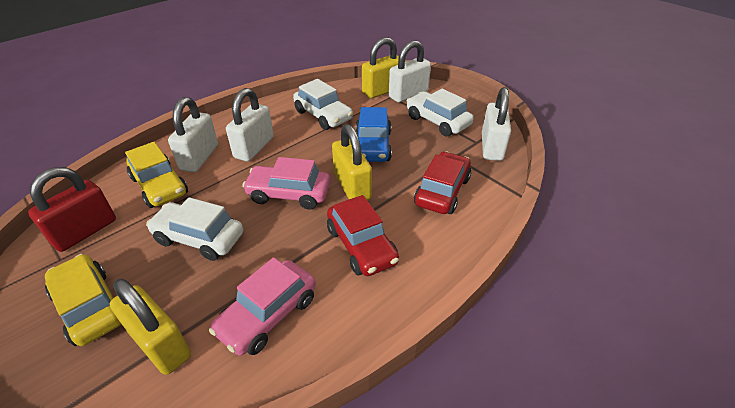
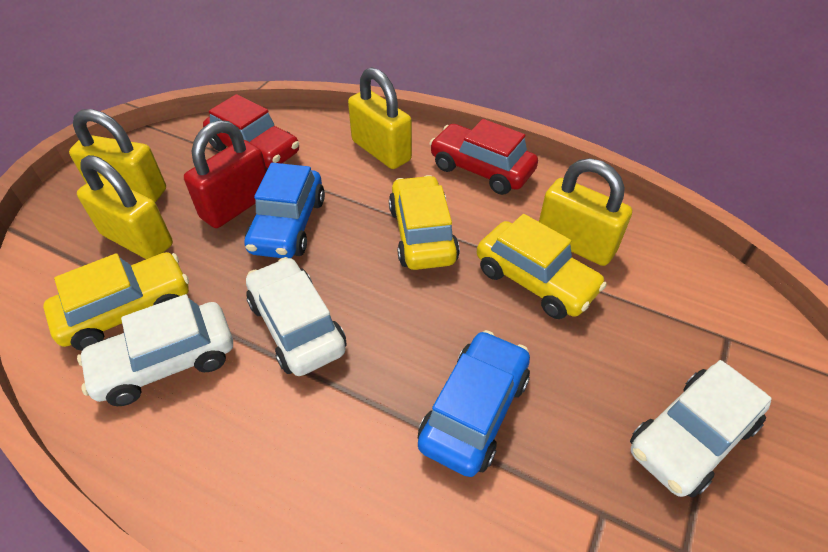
blue car: [356,107,392,162] = 1 -> [244,163,325,258] [418,330,530,477] = 2
pink car: [209,257,316,356] [242,157,330,209] = 2 -> none = 0
white padlock: [168,97,218,172] [226,88,274,161] [389,40,431,103] [482,87,511,161] = 4 -> none = 0
yellow car: [45,254,121,346] [125,142,188,208] = 2 -> [43,252,189,351] [389,175,460,270] [477,214,607,319] = 3
yellow padlock: [110,279,191,375] [332,124,372,200] [362,37,399,98] = 3 -> [69,109,166,202] [77,155,173,259] [348,67,412,169] [539,158,632,266] = 4

